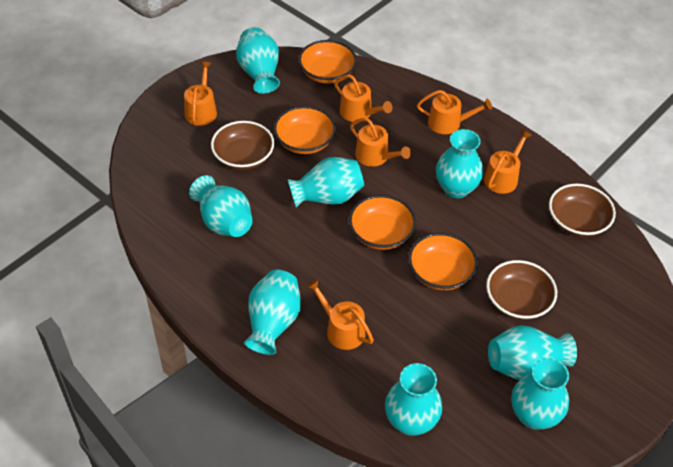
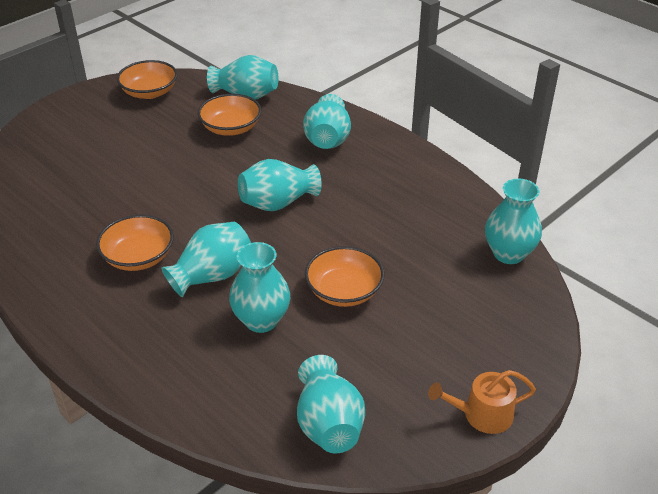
brown bowl: [211,121,274,170] [486,260,557,320] [549,183,616,237] = 3 -> none = 0
orange watering can: [184,62,217,126] [306,279,374,350] [335,75,392,122] [350,118,411,167] [417,90,492,134] [484,130,532,194] = 6 -> [428,370,536,434] = 1
turquoise vase: [189,175,253,237] [236,27,280,94] [244,270,301,355] [288,157,364,207] [385,363,442,436] [436,129,483,198] [488,325,577,380] [511,358,569,430] = 8 -> [162,222,251,297] [207,55,278,100] [229,242,290,333] [238,159,322,211] [297,355,365,453] [303,94,351,149] [485,179,542,264] = 7

